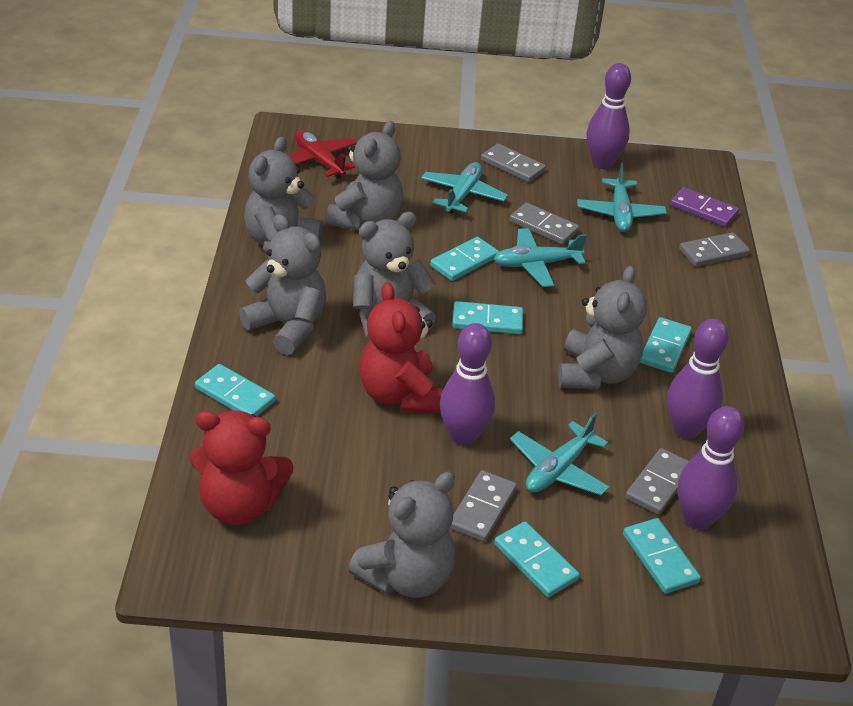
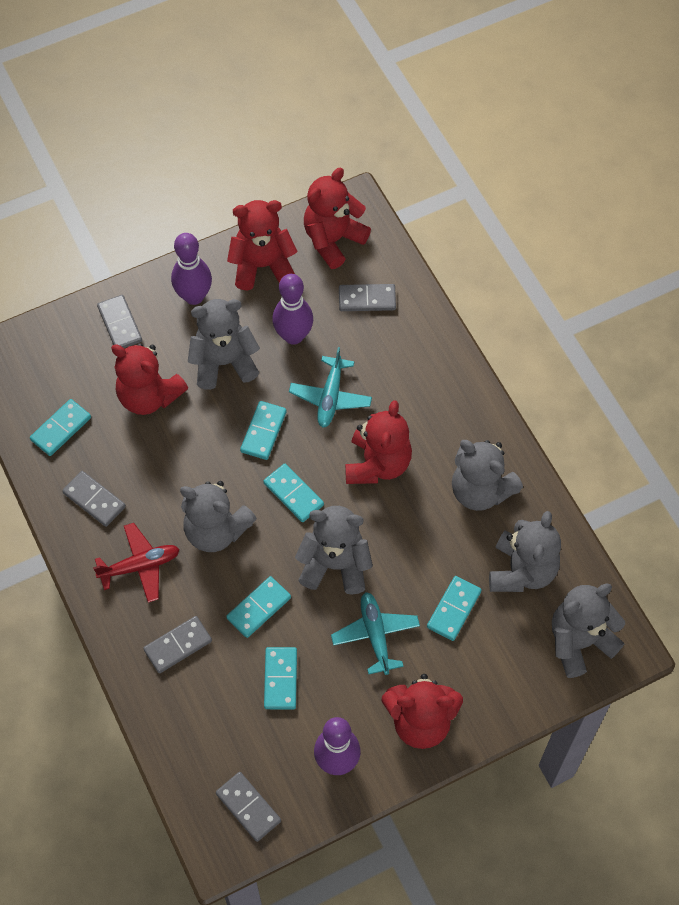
purple bowling pin: [440,323,495,446] [587,63,631,169] [667,319,729,439] [678,406,744,530] = 4 -> [171,233,212,305] [272,274,313,345] [314,717,361,775] = 3
purple domino: [670,187,739,227] = 1 -> none = 0
red teddy bear: [190,410,294,525] [359,282,442,413] = 2 -> [111,343,188,415] [227,200,298,290] [304,168,371,269] [345,400,412,484] [382,674,463,749] = 5
turquoise plane: [421,162,508,214] [494,228,587,287] [510,413,609,495] [577,163,667,232] = 4 -> [289,347,372,428] [331,592,420,675] = 2

